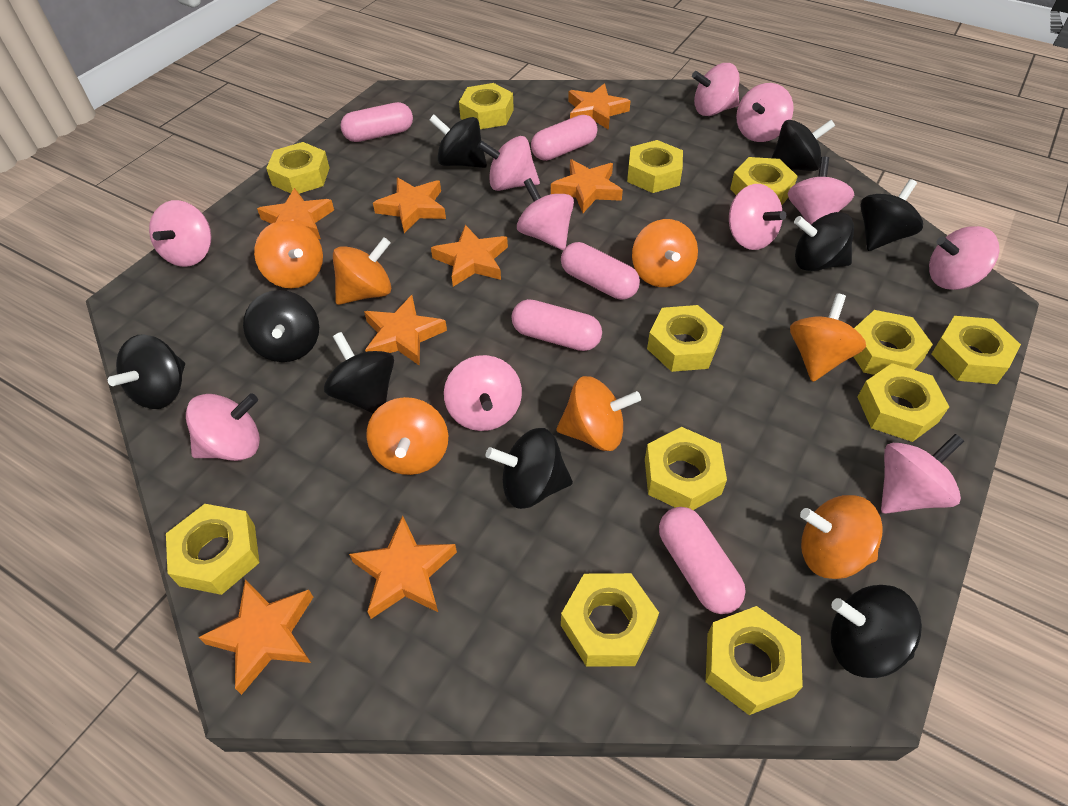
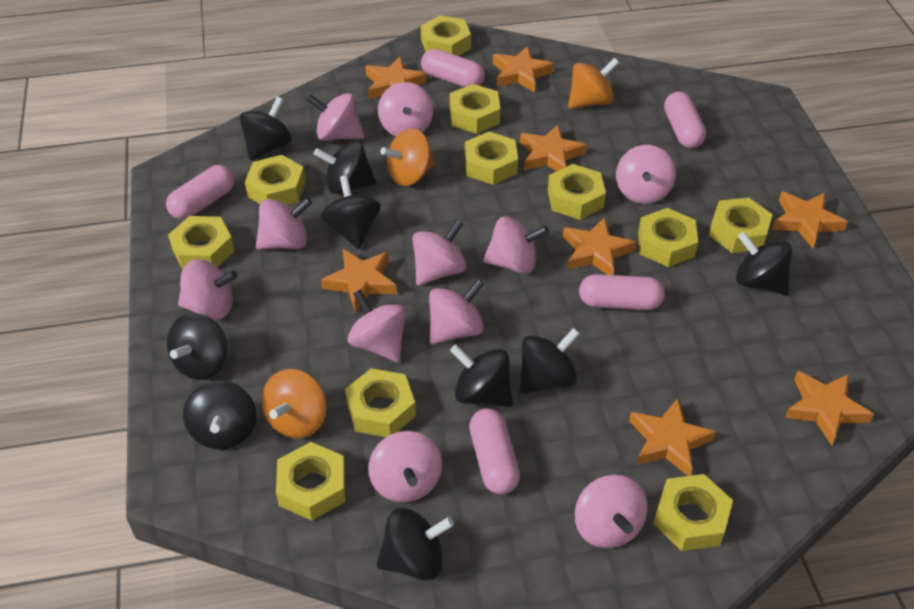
orange spinning top: [254,220,323,288] [333,237,391,305] [367,397,448,475] [556,376,641,451] [632,219,698,287] [790,293,866,382] [800,495,883,579] = 7 -> [262,369,327,438] [380,129,435,186] [568,58,619,109] = 3
yellow nut: [166,504,259,595] [266,142,330,194] [459,83,514,129] [561,573,659,667] [627,140,683,193] [645,427,727,510] [647,305,723,372] [706,606,803,715] [730,157,798,205] [853,310,933,375] [858,363,949,442] [931,316,1021,384] = 12 -> [168,216,235,270] [245,155,305,205] [276,442,346,521] [345,368,416,437] [421,15,471,56] [450,84,500,134] [465,132,518,185] [548,164,606,220] [638,208,698,267] [653,474,733,551] [709,198,773,253] = 11

